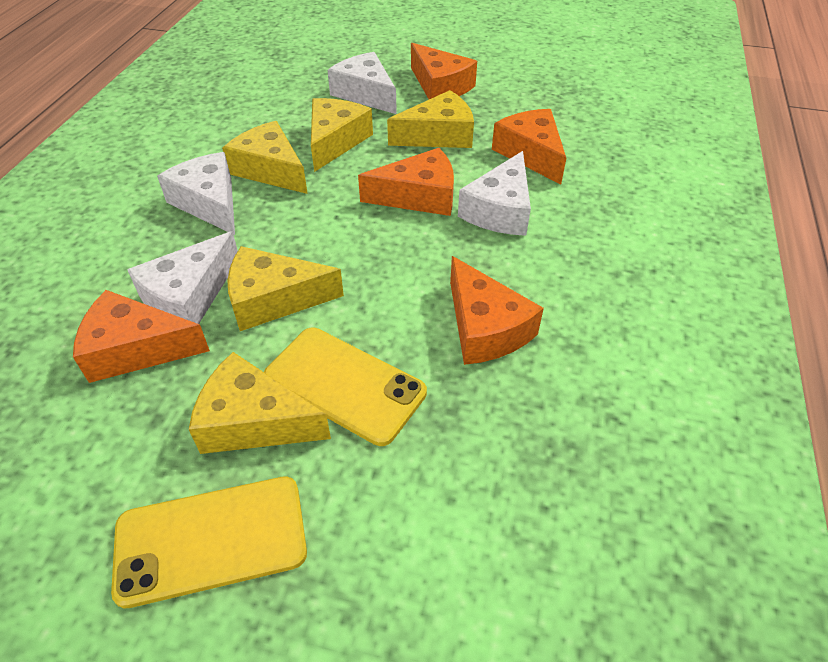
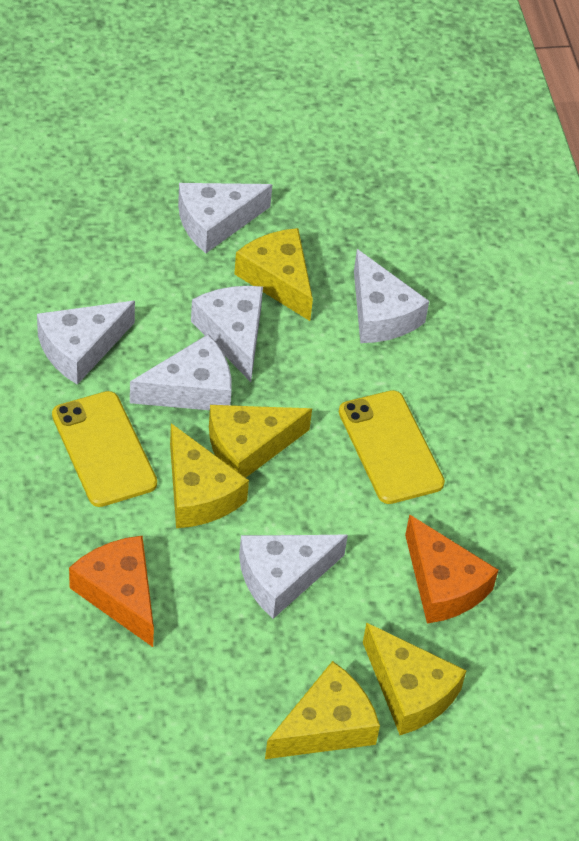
orange cheese: [73,290,210,383] [358,148,454,216] [411,43,477,99] [450,256,544,365] [492,109,566,184] = 5 -> [69,536,154,647] [405,514,498,624] = 2
white cheese: [127,231,238,324] [157,152,235,235] [327,52,397,114] [458,151,531,236] = 4 -> [37,301,135,385] [130,334,232,410] [178,183,272,253] [191,286,263,382] [239,535,348,619] [354,249,429,343] = 6

